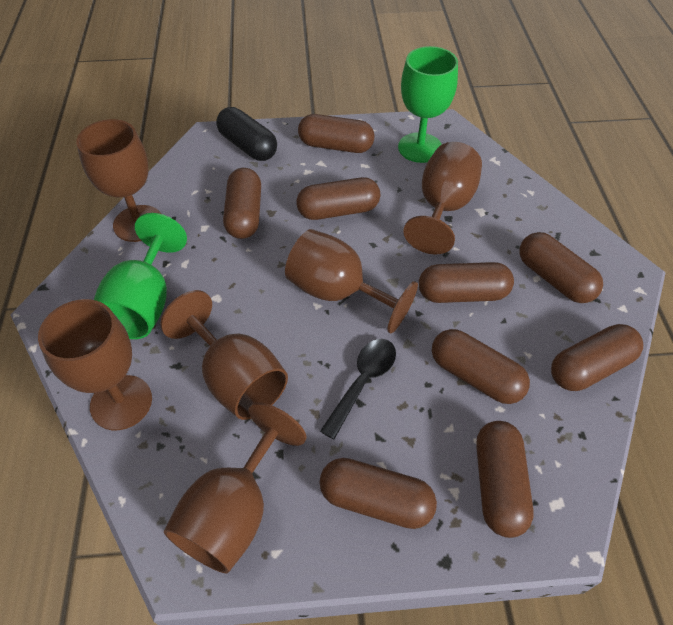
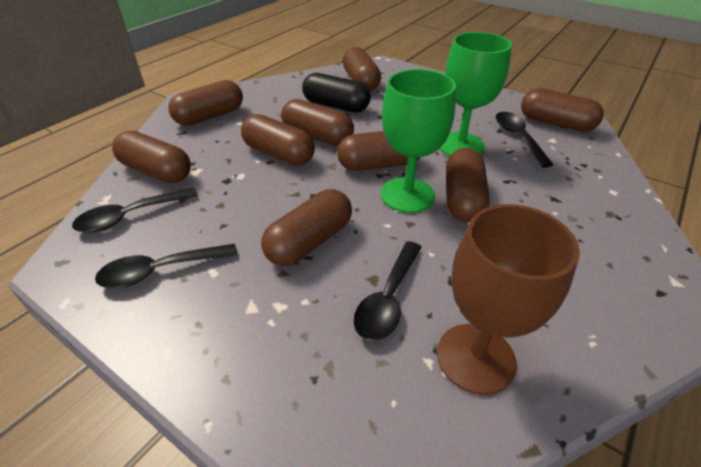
black spoon: [320,339,396,439] = 1 -> [72,188,198,232] [95,244,237,288] [354,241,422,341] [496,112,554,168] = 4
brown goblet: [38,299,152,430] [76,119,161,242] [160,290,288,420] [164,402,306,573] [285,229,418,333] [403,142,482,254] = 6 -> [437,204,580,395] = 1

